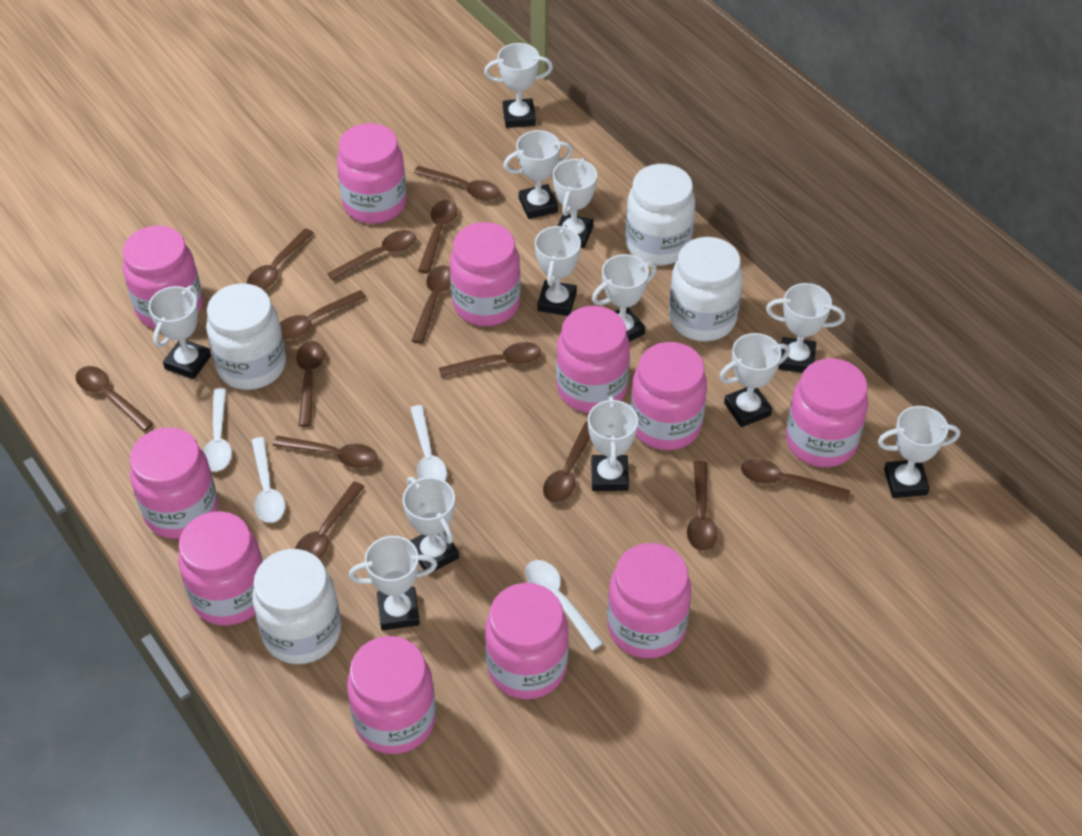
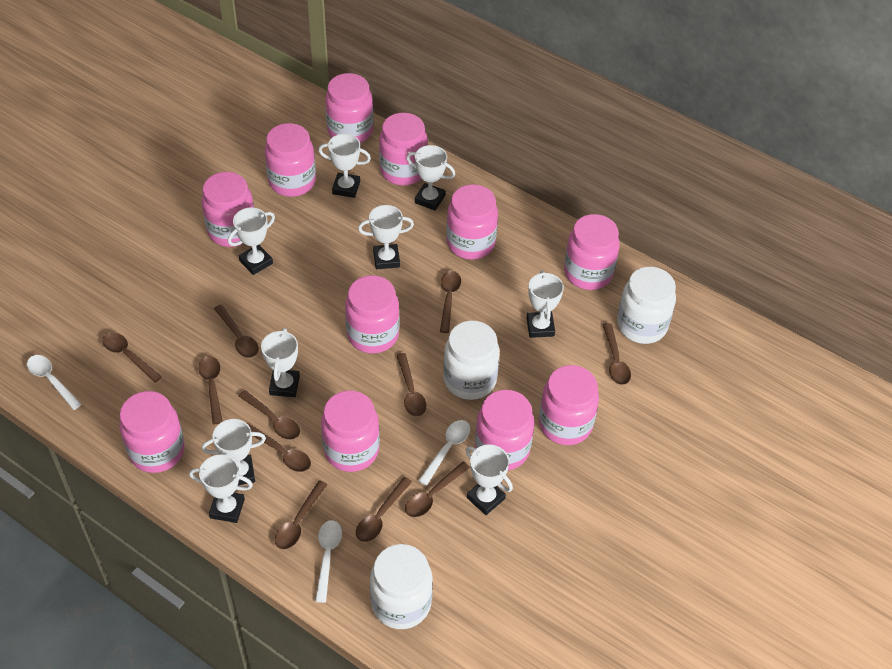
brown spoon: [76,366,154,431] [247,228,314,290] [273,436,378,468] [280,290,366,340] [295,481,365,559] [296,341,325,427] [327,230,416,281] [411,266,451,344] [413,166,500,201] [418,200,458,273] [439,342,541,377] [543,422,590,503] [687,461,718,551] [741,459,850,501] = 14 -> [102,332,162,383] [198,356,223,424] [214,305,259,358] [238,390,300,440] [249,424,311,472] [275,480,327,549] [356,477,412,542] [396,353,427,416] [405,461,470,517] [440,271,461,333] [603,323,631,385] = 11
white jar: [206,283,286,390] [252,549,341,664] [625,164,695,266] [669,237,743,341] = 4 -> [370,544,433,629] [443,320,500,400] [617,267,676,344] = 3
white spoon: [203,388,232,472] [251,437,285,523] [410,405,447,481] [525,560,604,651] = 4 -> [27,355,82,410] [315,520,342,603] [418,420,470,486] = 3
white trophy: [148,285,211,379] [349,536,438,630] [403,477,459,573] [484,43,553,128] [503,130,573,219] [535,224,581,316] [553,158,597,248] [588,396,638,491] [592,254,657,342] [719,333,790,427] [766,283,845,373] [878,406,960,498] = 12 -> [189,455,253,523] [202,419,266,485] [228,207,275,275] [261,328,300,397] [318,134,371,198] [358,205,414,269] [406,145,456,211] [465,445,513,515] [527,270,564,338] = 9

